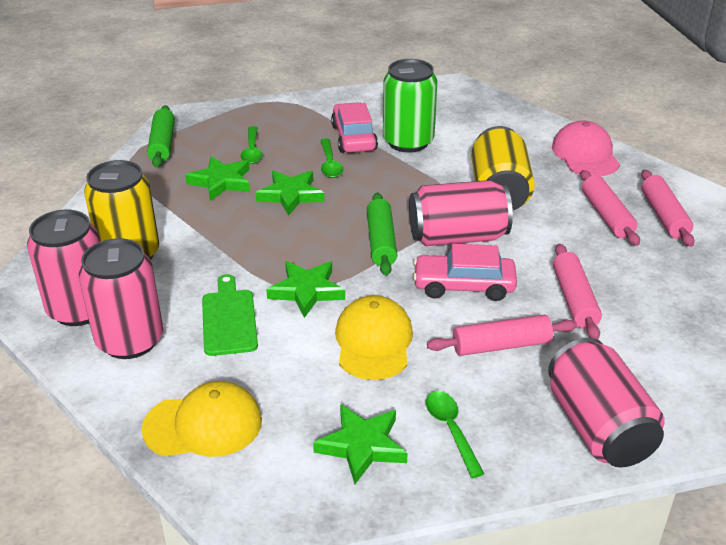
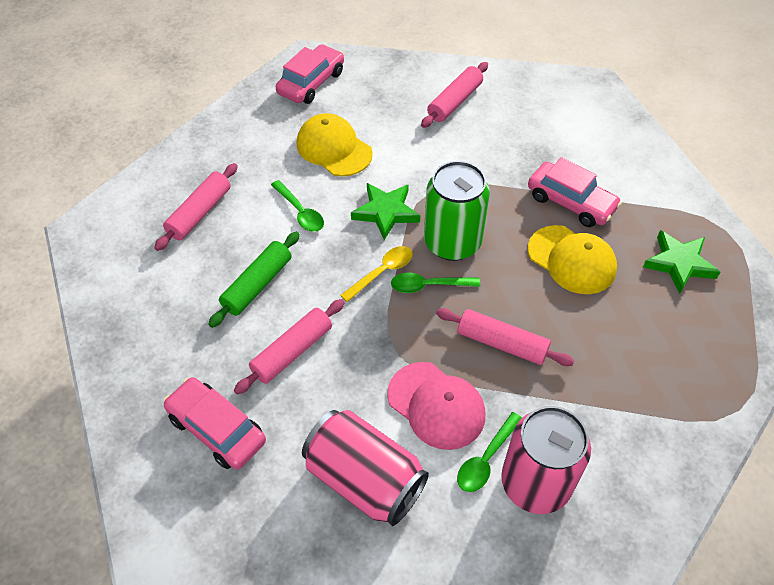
green cutting board: [202,274,258,356] = 1 -> none = 0
green rolling pin: [147,105,175,168] [367,192,397,276] = 2 -> [208,231,300,328] = 1
green star: [185,156,250,201] [256,171,324,216] [266,261,345,318] [313,404,408,484] = 4 -> [351,183,420,240] [643,230,720,294] = 2
pink can: [27,210,100,326] [79,238,163,359] [409,180,513,246] [548,338,664,468] = 4 -> [302,410,429,526] [501,406,591,514] = 2
pink car: [331,102,378,153] [413,244,517,301] = 2 -> [163,377,266,469] [276,44,344,104] [528,157,622,227] = 3
yellow can: [84,160,159,260] [471,126,535,210] = 2 -> none = 0
yellow spoon: none = 0 -> [340,246,413,302] = 1

